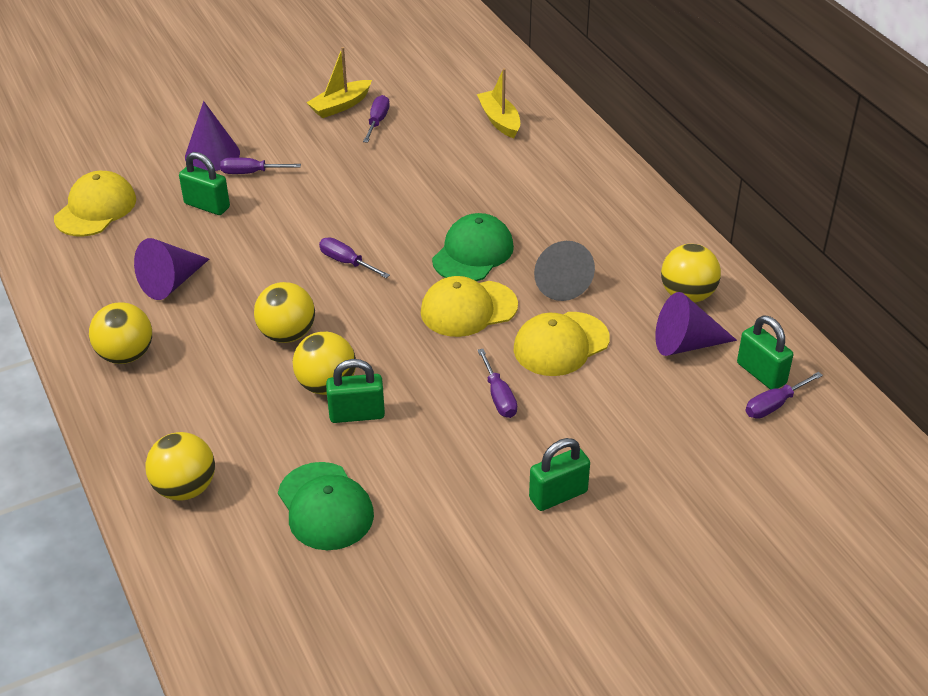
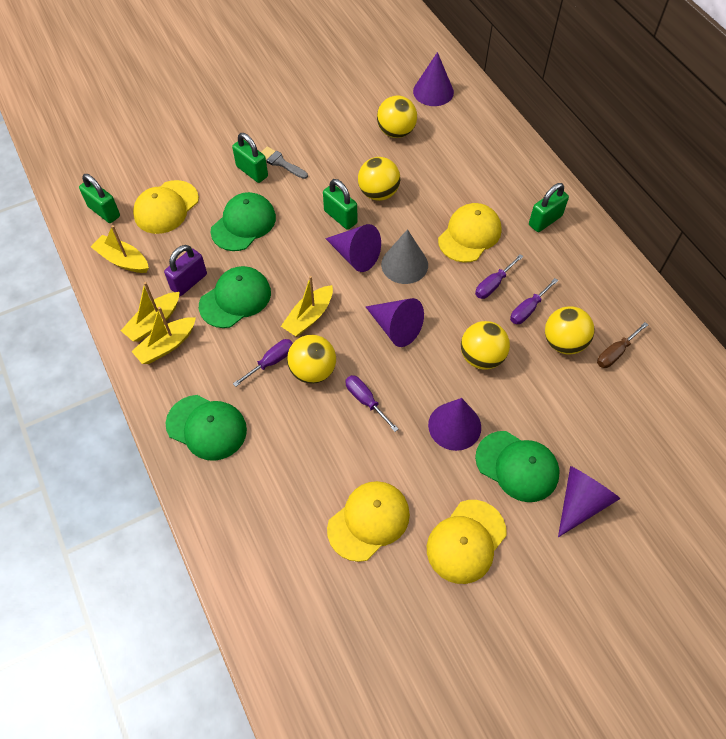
brown screwdriver: none = 0 -> [597,322,648,368] = 1
green cap: [278,462,374,550] [432,213,514,281] = 2 -> [166,395,247,461] [199,266,271,328] [210,192,276,251] [475,431,560,502] = 4
grey brush: none = 0 -> [261,147,308,179] = 1
purple cone: [134,238,209,300] [185,101,240,171] [655,292,737,356] = 3 -> [325,224,381,272] [366,298,424,347] [413,52,454,106] [428,398,481,451] [558,466,620,537] = 5
purple padlock: none = 0 -> [164,245,207,296] = 1
purple screwdriver: [220,157,301,174] [319,237,390,278] [363,95,390,143] [478,349,517,418] [746,372,823,419] = 5 -> [233,339,293,387] [345,375,398,432] [475,254,523,299] [510,278,558,324] = 4
yellow boat: [306,47,372,118] [477,68,520,138] = 2 -> [91,225,149,273] [120,282,179,342] [131,307,196,364] [281,276,333,336] = 4
yellow cap: [54,171,136,236] [421,276,518,337] [514,312,610,376] = 3 -> [133,180,199,234] [327,481,410,562] [427,500,507,584] [438,203,502,263] = 4

